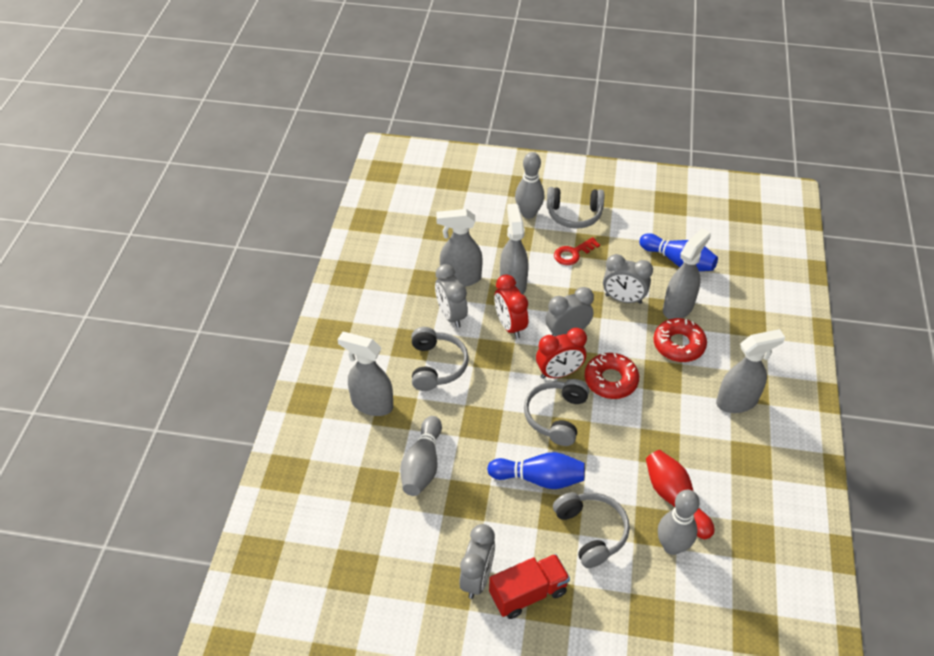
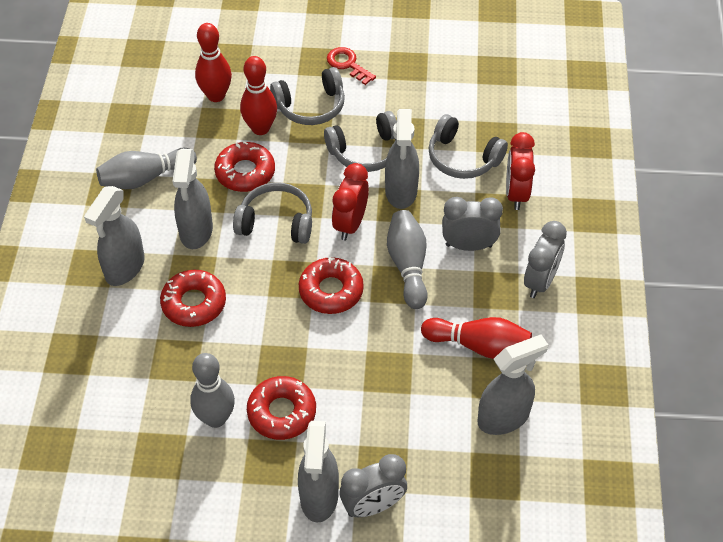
blue bowling pin: [487,452,585,489] [639,233,718,271] = 2 -> none = 0
grey clock: [435,264,468,328] [459,524,495,599] [545,287,594,336] [603,254,653,304] = 4 -> [340,454,407,517] [442,197,503,251] [524,221,567,298] = 3
red bowling pin: [646,450,715,539] = 1 -> [195,23,232,102] [240,56,277,135] [421,317,532,359] = 3
red donut: [585,353,639,399] [653,318,707,362] = 2 -> [160,270,226,327] [214,141,275,192] [247,376,316,440] [299,256,364,314] = 4
red truck: [489,554,570,619] = 1 -> none = 0

